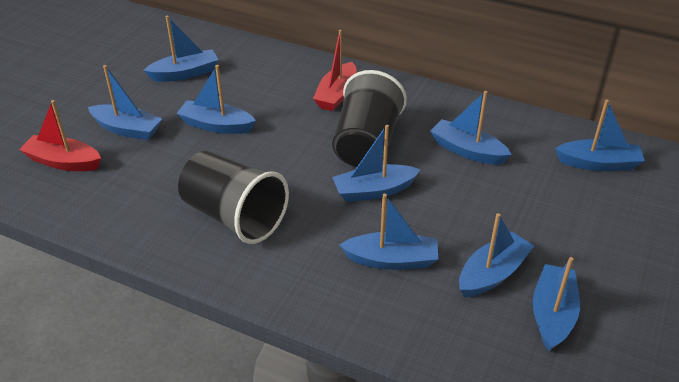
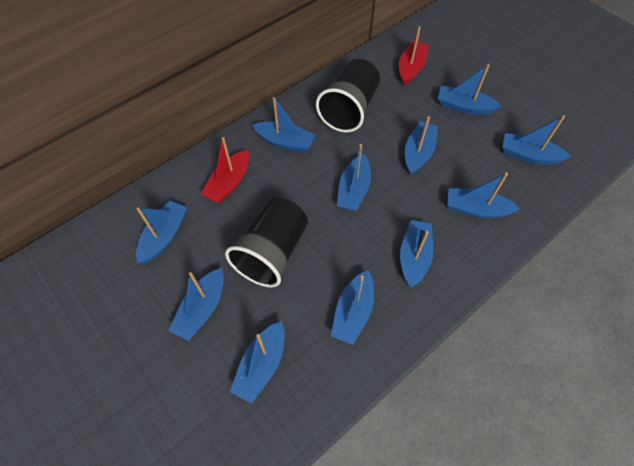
blue boat: [88,65,162,140] [143,15,218,82] [176,65,256,134] [332,125,421,202] [340,194,438,270] [430,91,512,165] [459,213,534,297] [533,257,580,351] [555,99,645,171] = 9 -> [136,201,187,263] [169,268,224,341] [230,321,285,404] [252,97,315,152] [331,270,374,345] [337,144,371,211] [400,220,434,288] [405,116,438,175] [438,64,501,115] [447,172,520,218] [503,115,571,165] = 11

